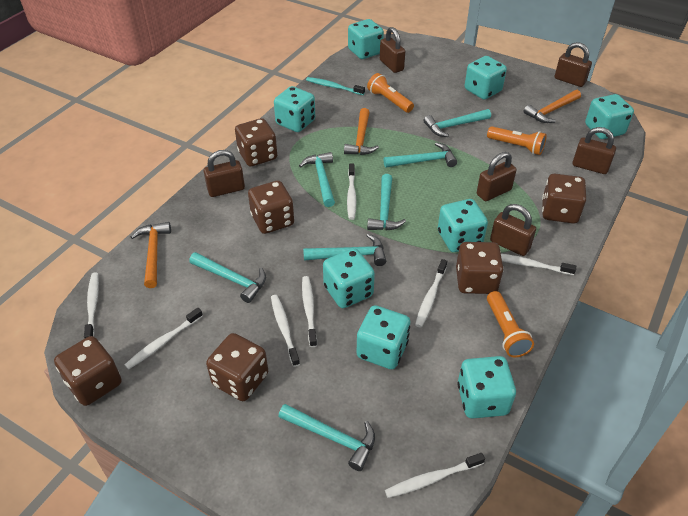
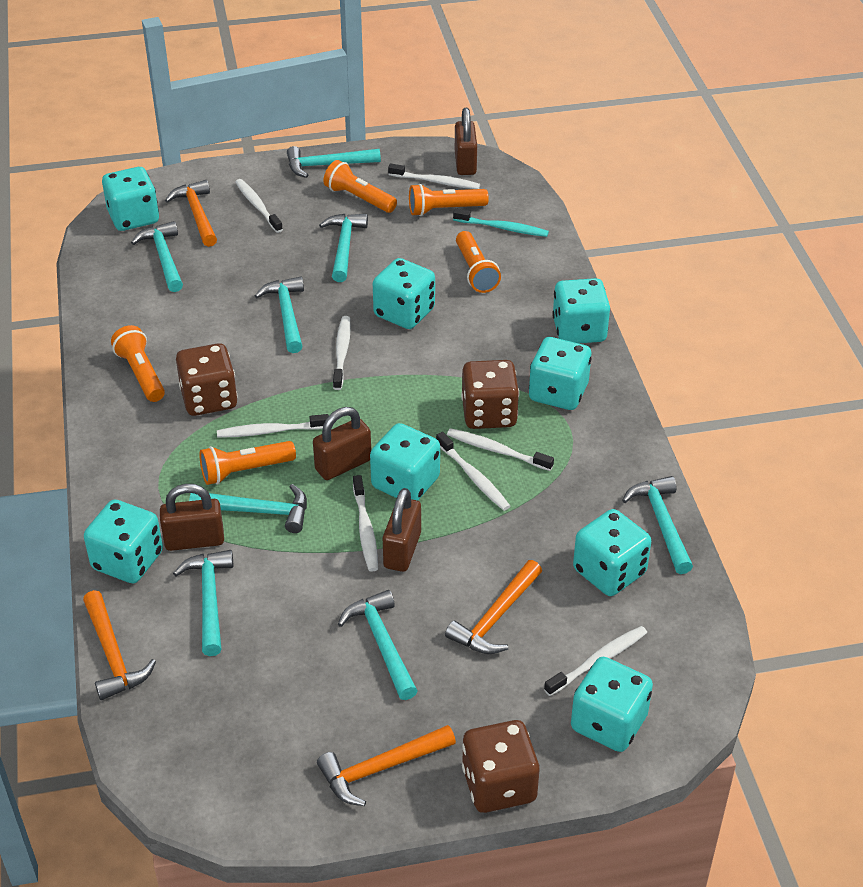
brown dice: [54,336,122,406] [206,333,268,401] [235,118,277,166] [248,181,294,234] [456,242,504,294] [542,174,586,224] = 6 -> [176,343,238,416] [461,360,519,429] [462,720,539,813] = 3
brown padlock: [204,150,245,197] [380,27,405,73] [477,152,517,201] [490,204,536,256] [555,42,592,87] [572,127,616,174] = 6 -> [160,484,224,551] [313,407,371,480] [383,488,421,572] [455,108,477,175] = 4
orange flashlight: [367,73,414,113] [487,126,547,155] [487,291,534,358] = 3 -> [111,325,165,402] [199,441,296,485] [323,160,397,213] [409,184,489,216] [456,231,501,293] = 5
orange hammer: [131,222,171,288] [344,108,379,155] [524,90,581,123] = 3 -> [83,590,156,700] [165,180,217,247] [317,725,456,806] [445,560,542,654] = 4
turquoise hammer: [189,252,266,303] [278,404,375,471] [299,152,335,207] [303,234,386,266] [367,174,406,231] [384,142,457,168] [423,109,491,137] = 7 -> [131,221,183,292] [173,550,234,656] [189,484,307,533] [255,277,304,353] [287,146,381,178] [319,214,368,282] [338,590,418,700] [622,476,693,574] = 8

